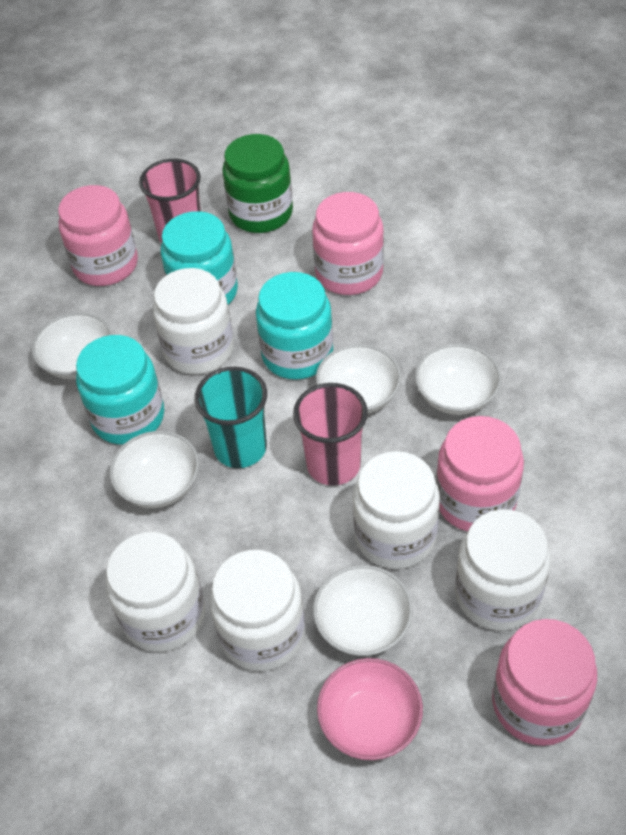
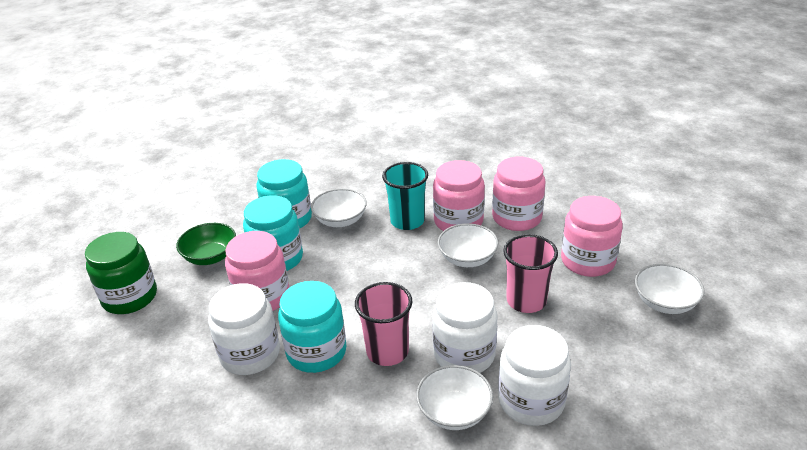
green bowl: none = 0 -> [176,223,236,265] = 1
pink bowl: [317,658,423,760] = 1 -> none = 0
white bowl: [31,312,113,379] [110,431,199,508] [313,565,413,656] [316,344,401,414] [415,344,501,415] = 5 -> [311,188,367,227] [416,365,493,430] [438,223,498,267] [635,264,705,314] = 4
white jar: [106,532,205,652] [153,268,234,375] [210,550,305,671] [353,451,440,569] [455,509,551,631] = 5 -> [208,283,280,375] [432,282,498,373] [498,325,571,426] = 3

